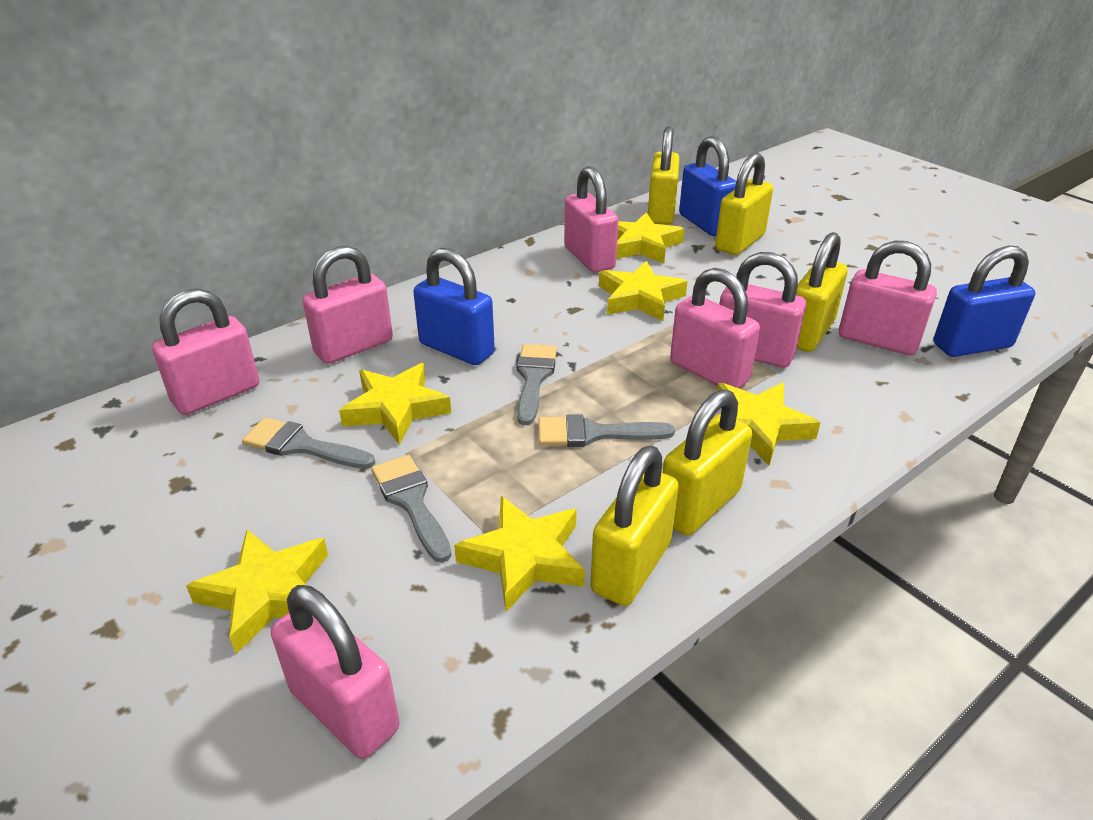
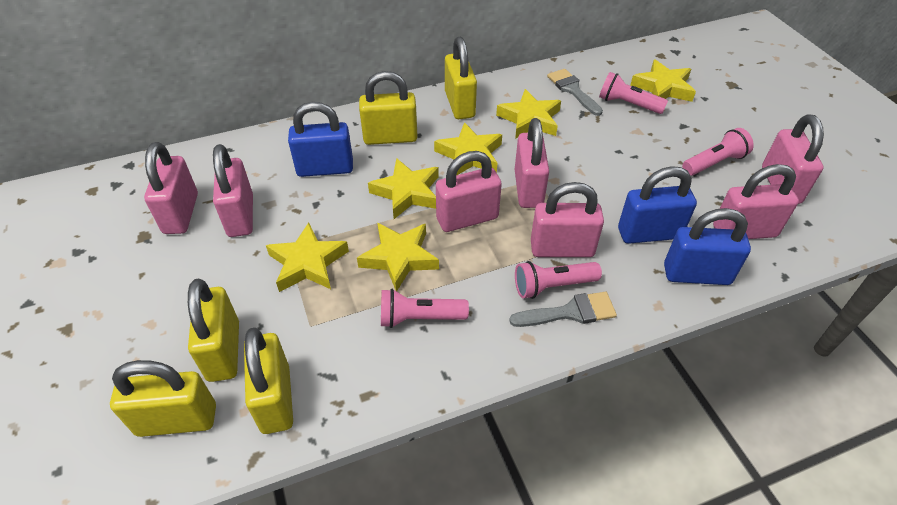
grey brush: [242,417,375,469] [371,455,452,563] [517,344,557,425] [538,414,675,447] = 4 -> [509,292,617,327] [547,69,603,116] = 2
pink flashlight: none = 0 -> [381,289,469,328] [515,261,602,299] [599,72,668,114] [682,128,754,176] = 4

